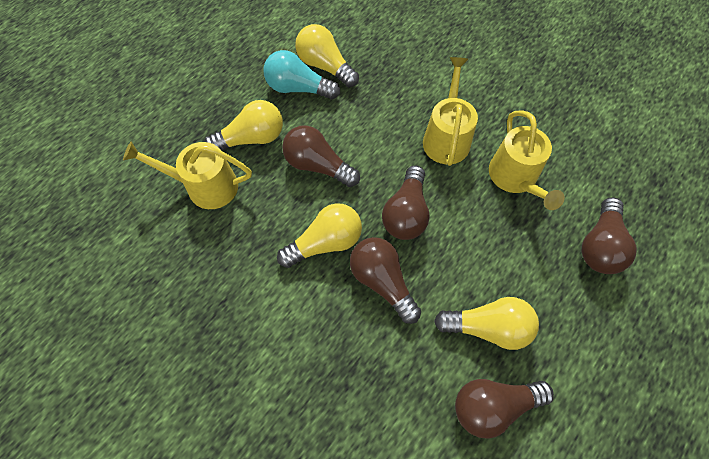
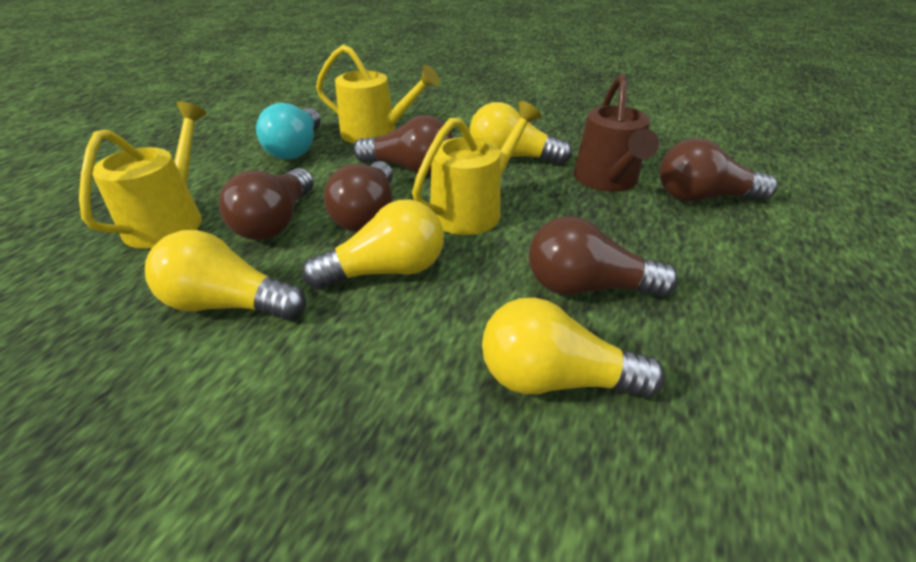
brown watering can: none = 0 -> [574,74,659,192] = 1

